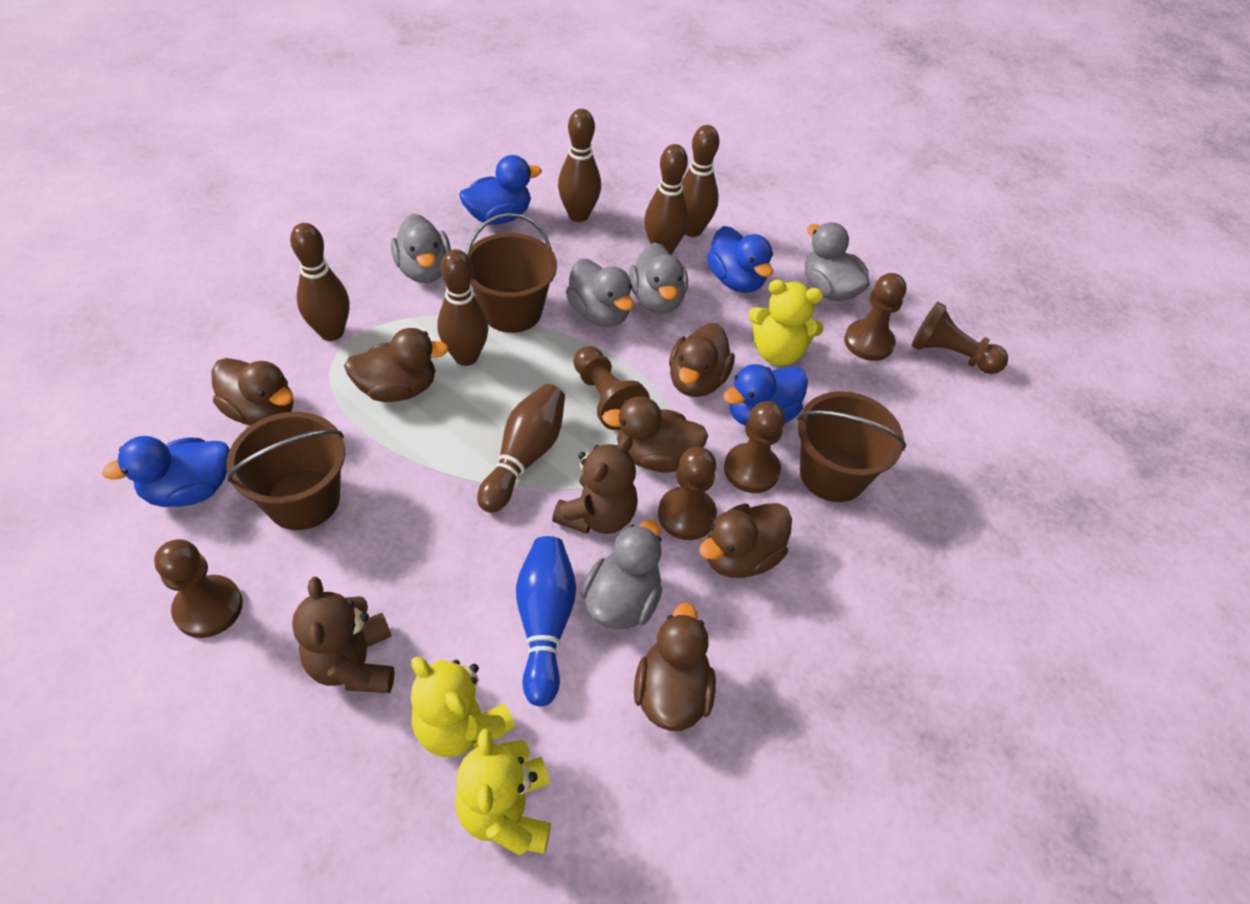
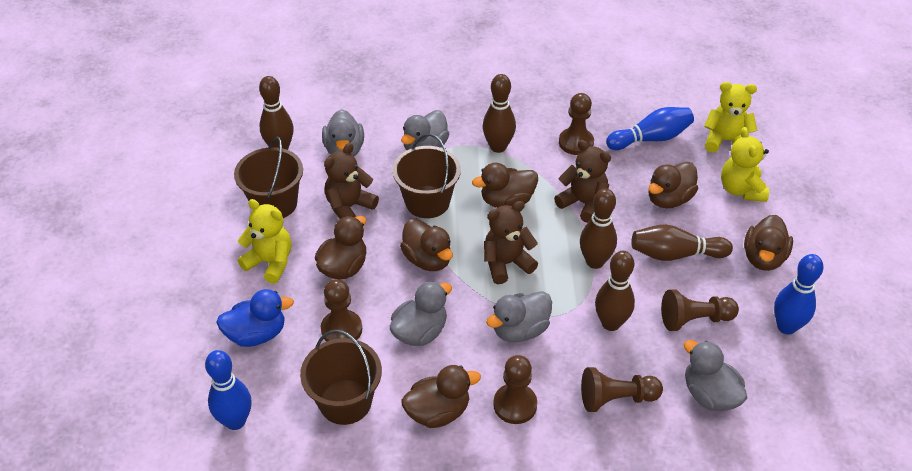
blue bowling pin: [516,536,576,706] = 1 -> [205,350,252,430] [606,107,694,150] [774,254,823,334] = 3
blue duck: [102,436,230,507] [459,155,542,225] [707,226,773,293] [723,364,808,426] = 4 -> [216,289,294,347] = 1
brown bowling pin: [290,223,350,341] [437,249,489,366] [477,384,565,513] [558,109,601,222] [644,144,689,254] [682,125,719,237] = 6 -> [259,76,294,150] [483,74,516,153] [580,189,617,269] [595,251,635,331] [631,224,733,261] = 5
brown pawn: [154,539,243,638] [573,346,650,430] [658,447,717,540] [724,401,785,493] [844,273,907,361] [911,302,1008,374] = 6 -> [321,279,362,342] [493,355,537,424] [559,93,594,155] [581,367,663,412] [661,290,739,331] = 5
brown teddy bear: [292,577,395,693] [552,435,638,534] = 2 -> [324,143,379,219] [484,201,538,284] [554,140,611,223] = 3

